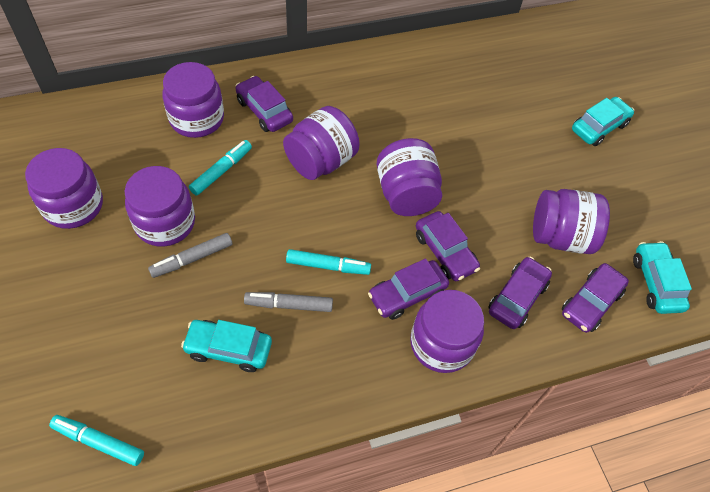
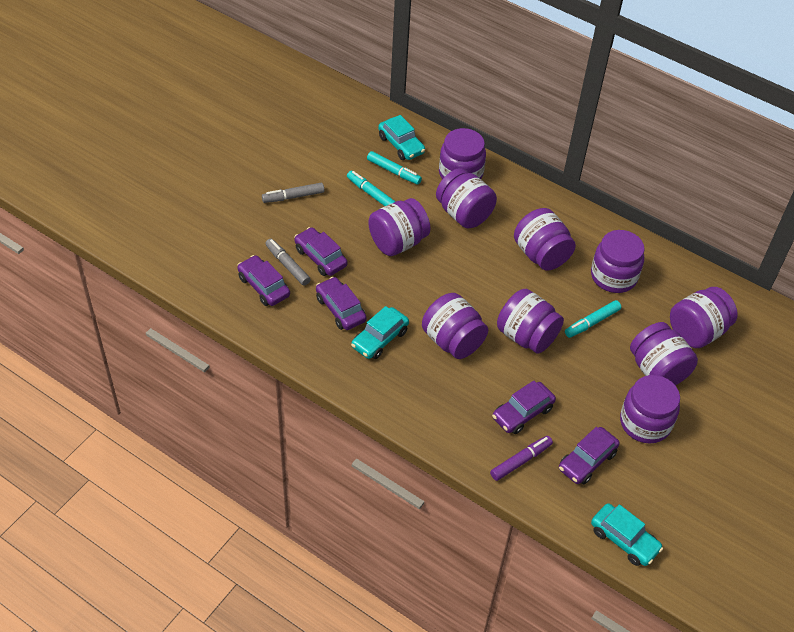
purple jar: [25,148,103,229] [125,166,195,247] [163,62,224,138] [283,106,359,180] [377,138,442,216] [410,290,484,373] [533,189,610,254] = 7 -> [368,198,431,256] [422,293,488,359] [436,168,497,229] [439,128,486,179] [497,289,564,354] [514,208,576,271] [591,230,645,293] [620,375,680,444] [630,322,698,386] [670,287,738,348] = 10
purple marker: none = 0 -> [490,436,553,481] = 1

